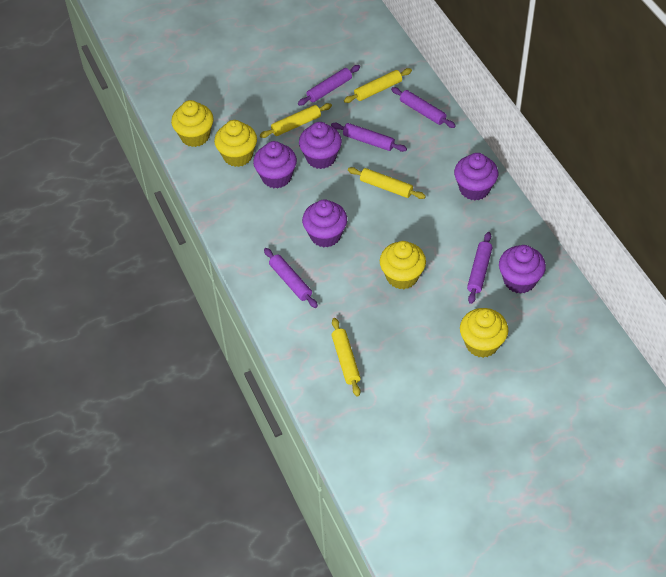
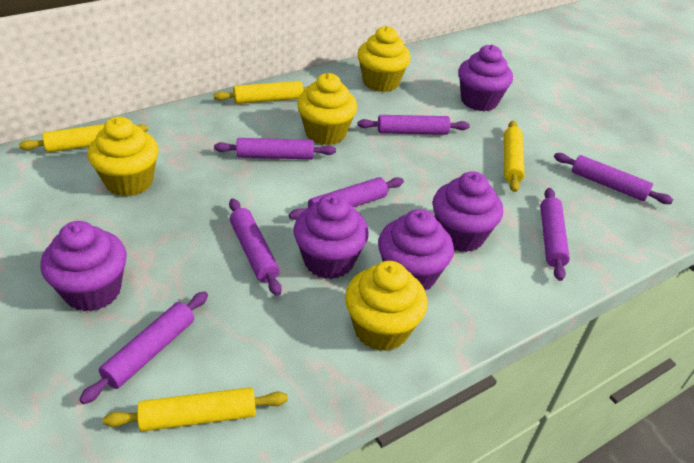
purple rolling pin: [264,248,318,308] [298,65,360,106] [331,122,407,152] [391,87,456,128] [467,232,492,304] = 5 -> [79,291,208,404] [214,138,336,160] [229,198,281,296] [289,177,404,220] [358,115,470,135] [540,188,570,281] [554,153,673,204] = 7

